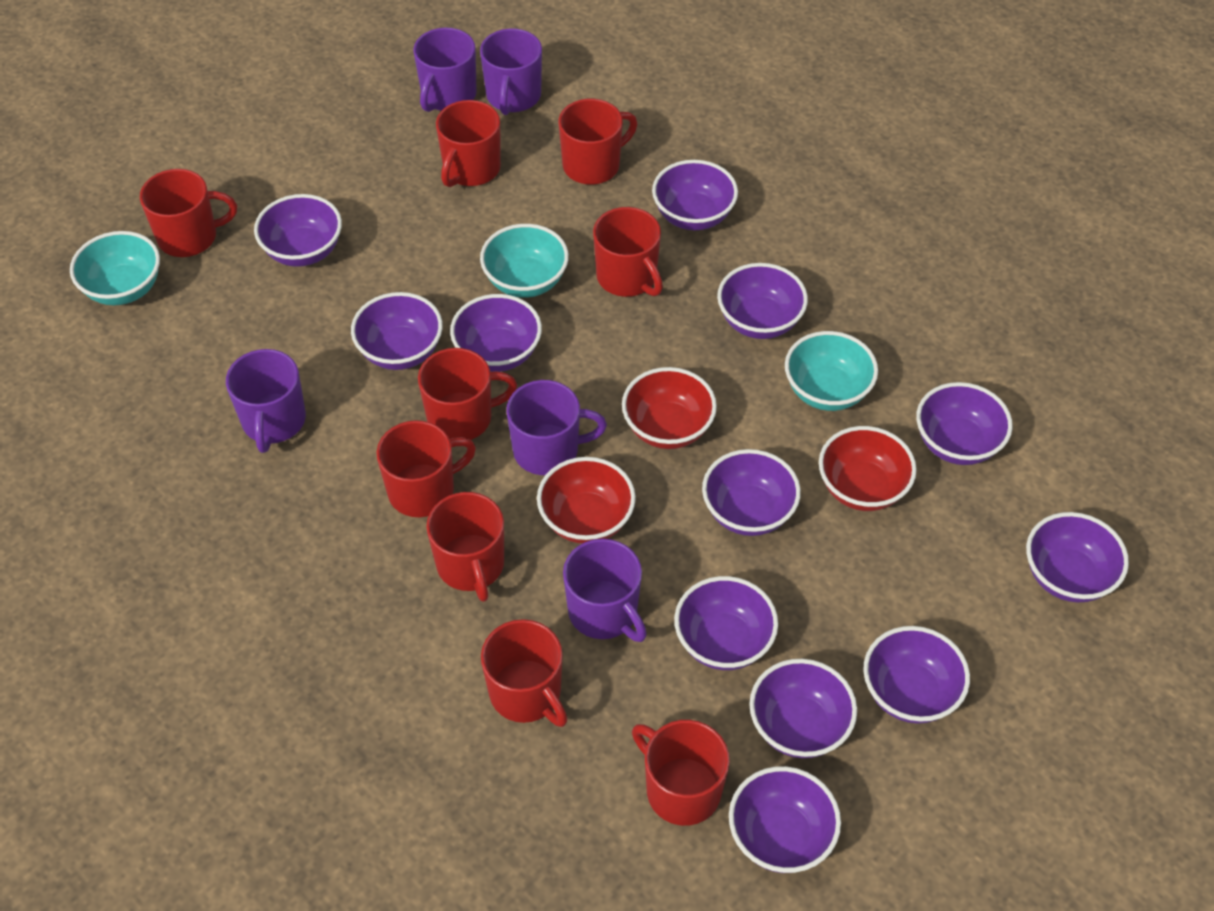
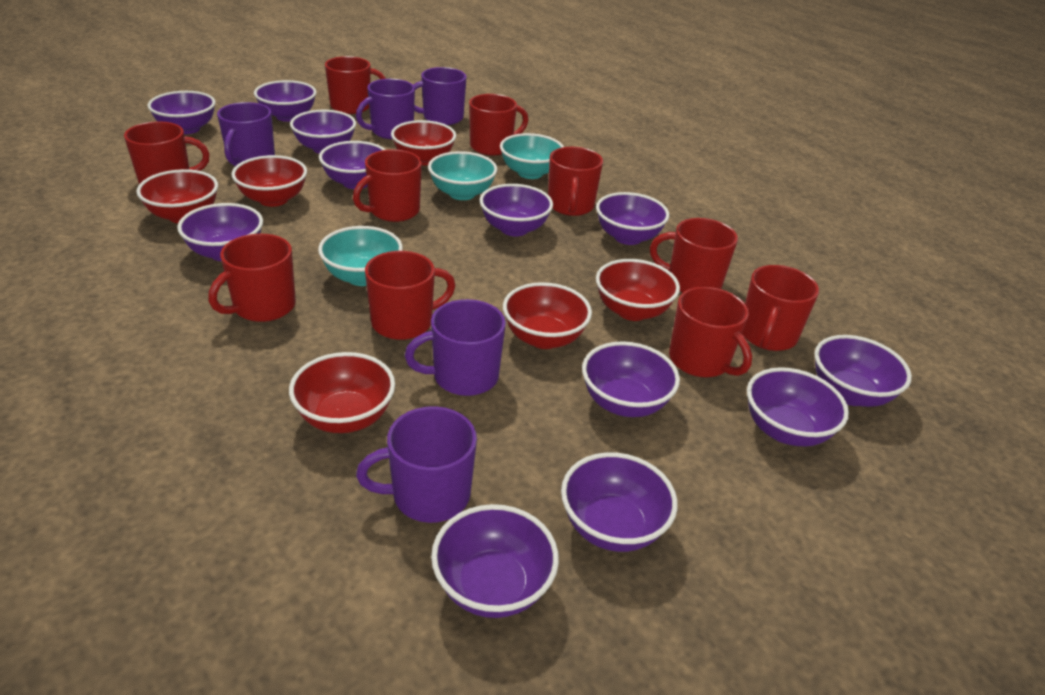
red bowl: [537,457,636,544] [622,367,717,449] [819,426,917,511] = 3 -> [136,169,218,223] [231,155,307,207] [289,352,395,433] [391,120,456,165] [503,282,592,349] [596,259,680,321] = 6
red mug: [140,169,237,257] [376,420,476,517] [418,348,517,440] [426,492,504,602] [436,100,501,187] [481,619,568,727] [559,99,637,185] [593,207,663,297] [632,720,730,826] = 9 -> [124,121,209,184] [208,234,296,322] [325,56,386,114] [353,149,422,222] [365,251,455,340] [469,94,528,155] [548,147,603,216] [650,218,738,293] [669,287,752,377] [742,265,819,351] = 10

